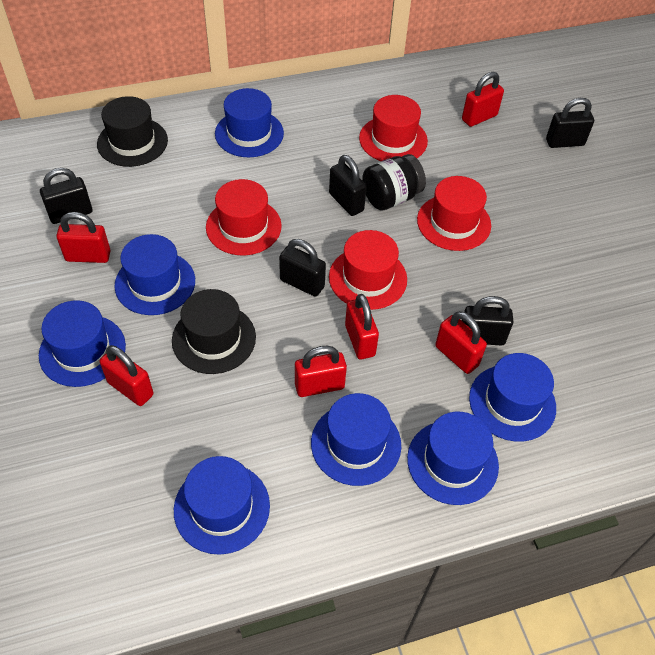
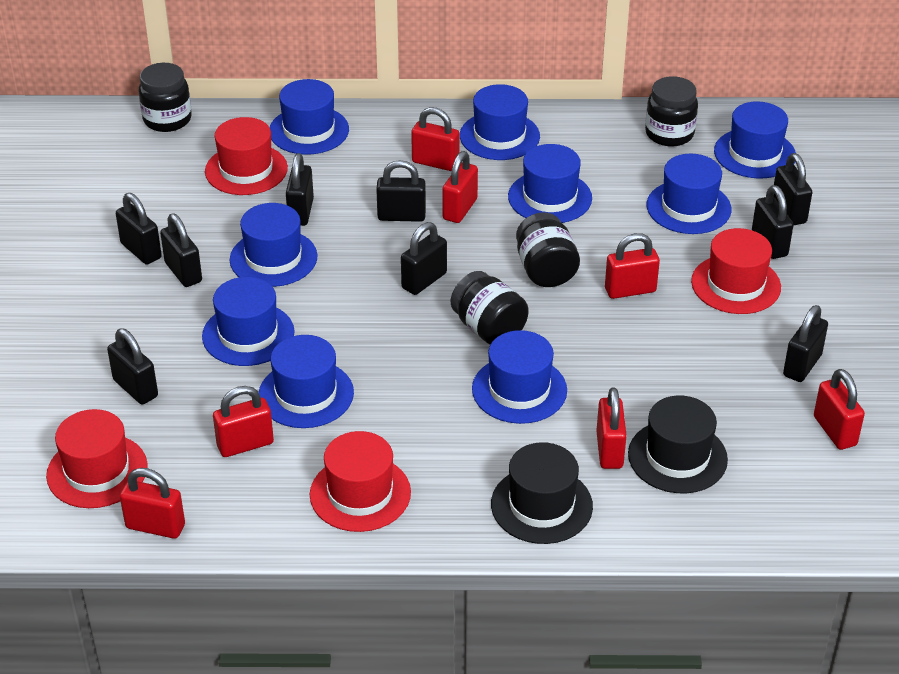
black jar: [362,154,426,211] = 1 -> [139,63,192,132] [451,271,529,345] [516,212,580,287] [645,76,698,147] = 4
black padlock: [40,168,92,224] [279,239,326,297] [329,155,367,216] [462,296,513,345] [546,98,594,148] = 5 -> [107,328,158,405] [116,193,162,265] [160,213,202,287] [286,153,314,226] [376,160,426,222] [401,222,447,295] [752,185,794,259] [774,153,812,225] [783,305,828,382] = 9
blue hat: [39,300,126,387] [114,234,195,315] [174,456,270,555] [215,88,284,157] [311,393,401,486] [407,411,499,505] [469,353,556,442] = 7 -> [202,277,295,366] [230,203,318,287] [258,335,354,428] [269,79,349,155] [460,84,540,160] [472,330,567,424] [508,144,592,223] [646,153,732,234] [714,101,796,179] = 9
red padlock: [56,212,111,263] [100,345,153,406] [295,346,347,397] [345,294,379,360] [435,311,487,374] [462,72,504,127] = 6 -> [120,468,185,539] [213,386,274,457] [411,107,459,171] [442,151,478,223] [596,387,627,469] [605,233,660,299] [814,369,865,450] = 7

